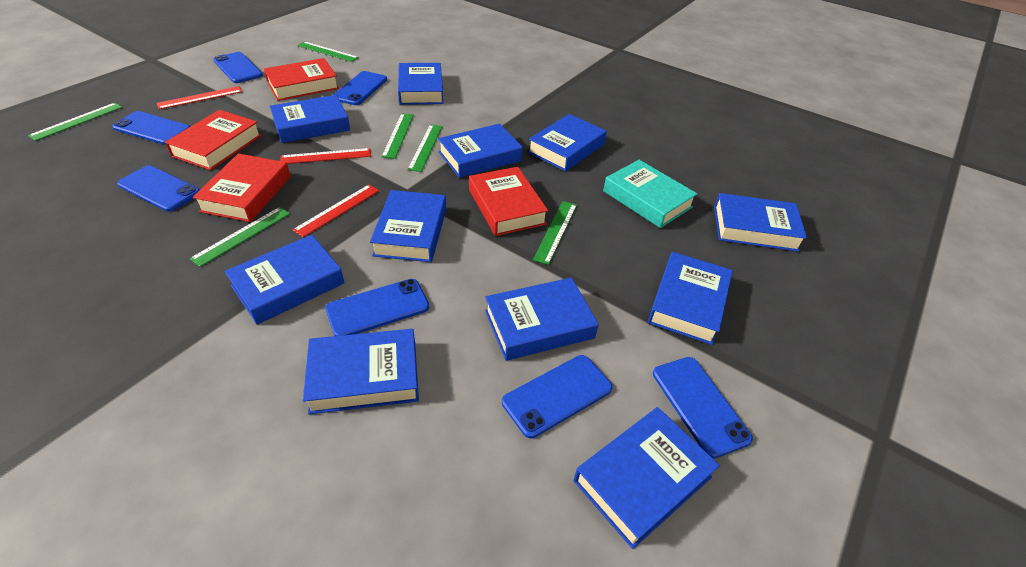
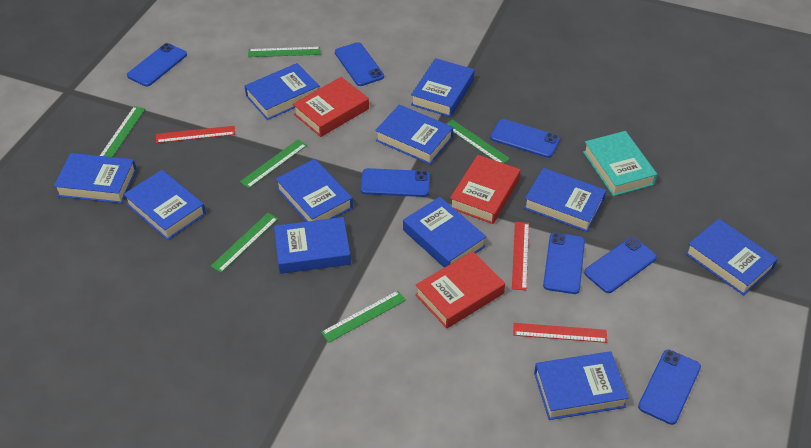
red book: [165,110,262,170] [193,154,291,222] [264,58,339,101] [469,167,548,236] = 4 -> [293,77,369,137] [415,251,505,329] [450,155,521,224] = 3

